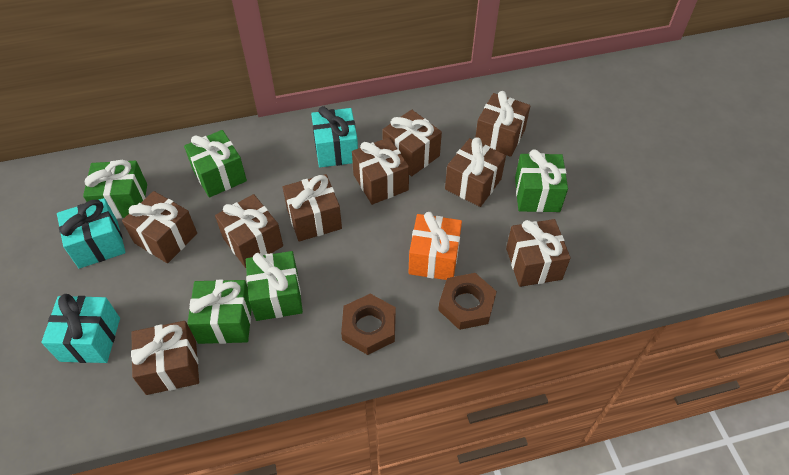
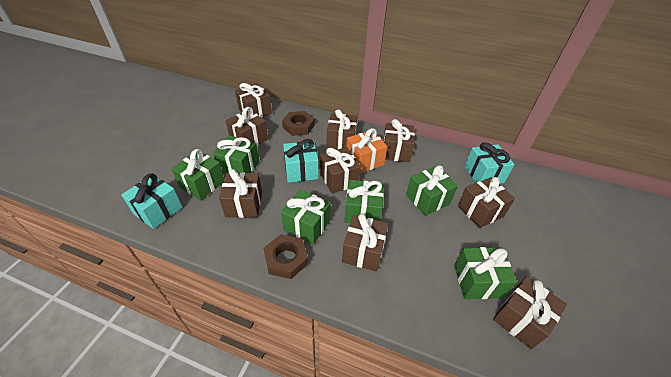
green gift: [83,160,147,219] [184,130,247,198] [187,280,252,344] [246,251,303,321] [515,149,568,212] = 5 -> [171,149,224,200] [213,135,259,174] [281,190,331,245] [345,180,384,223] [406,165,458,216] [454,247,517,299] = 6

